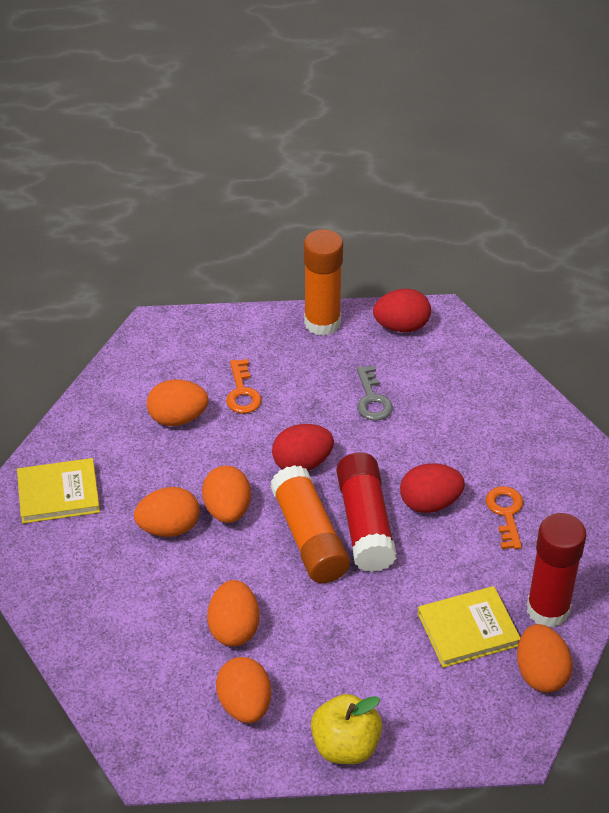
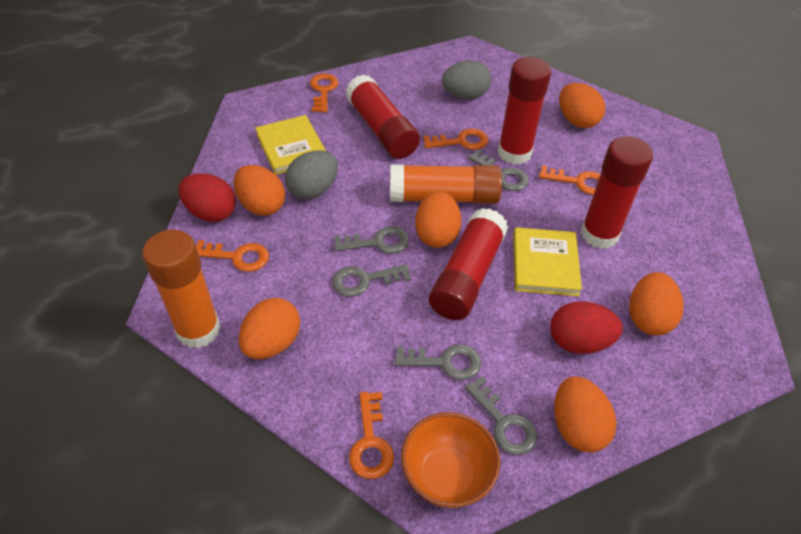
grey egg: none = 0 -> [285,151,338,199] [442,60,491,99] = 2
grey key: [357,366,393,421] = 1 -> [332,264,411,297] [334,226,409,254] [395,344,481,380] [465,376,538,455] [468,150,529,191] = 5
orange bowl: none = 0 -> [401,412,500,508] = 1
orange key: [226,359,262,414] [486,486,523,549] = 2 -> [196,240,269,272] [310,73,338,112] [349,392,394,479] [423,128,489,150] [539,165,600,195] = 5
red egg: [272,424,334,471] [373,289,431,332] [400,463,465,513] = 3 -> [178,173,236,222] [550,302,623,354] = 2
red glue stick: [337,452,397,572] [527,513,587,628] = 2 -> [346,74,420,159] [429,208,508,320] [498,57,551,165] [581,136,653,249] = 4
yellow apple: [311,694,382,764] = 1 -> none = 0

